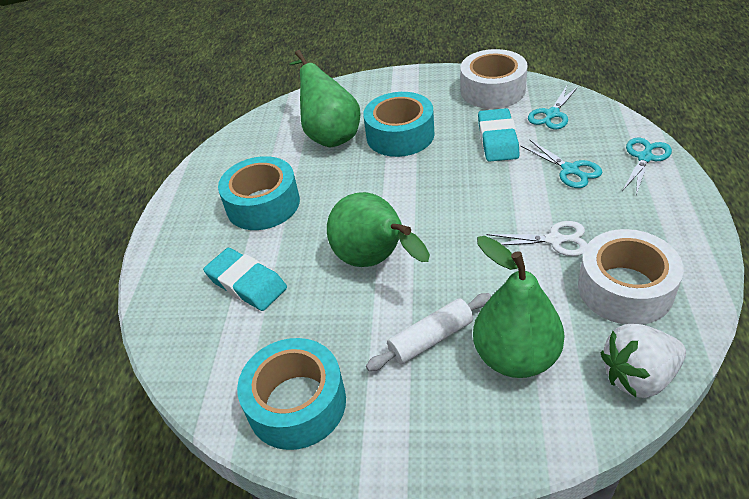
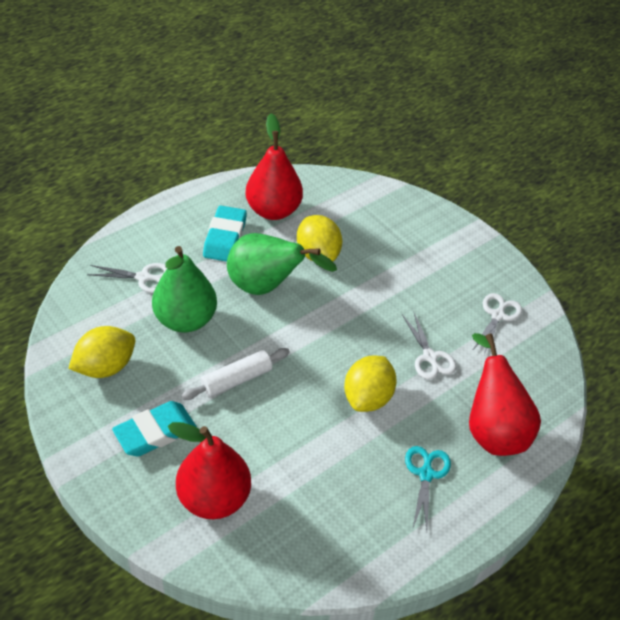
green pear: [290,50,360,147] [327,192,430,267] [473,236,565,378] = 3 -> [152,246,217,333] [227,233,337,295] = 2
red pear: none = 0 -> [168,422,251,519] [245,114,303,220] [469,333,541,456] = 3
turquoise scissors: [521,139,602,188] [528,84,579,129] [622,138,672,195] = 3 -> [405,446,451,530] = 1
turquoise tape: [218,156,300,230] [237,338,346,450] [363,92,434,157] = 3 -> none = 0
white scissors: [486,221,587,256] = 1 -> [87,263,167,293] [402,313,456,380] [473,293,522,355] = 3
white strawberry: [600,324,686,398] = 1 -> none = 0
white tape: [460,49,528,109] [578,229,684,325] = 2 -> none = 0
yellow lemon: none = 0 -> [68,326,135,378] [297,215,342,262] [344,355,397,412] = 3

